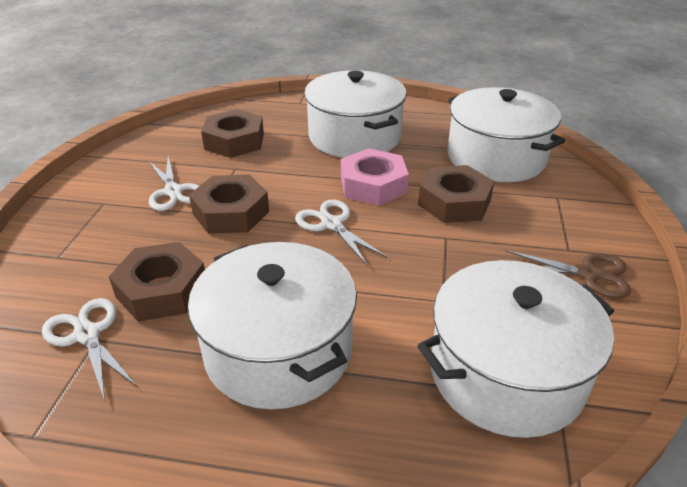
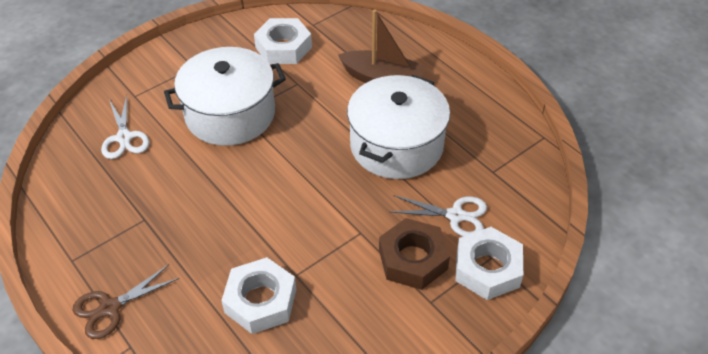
brown boat: none = 0 -> [338,9,427,83] = 1
brown nut: [109,242,205,321] [189,175,269,234] [201,109,264,158] [418,165,494,223] = 4 -> [379,218,450,290] = 1
pink nut: [341,148,409,206] = 1 -> none = 0
white nut: none = 0 -> [221,257,296,334] [254,18,312,64] [455,227,523,300] = 3
white pot: [188,242,357,409] [304,70,407,158] [417,260,614,438] [447,87,566,182] = 4 -> [164,47,286,146] [347,75,450,179] = 2
white scissors: [42,298,136,401] [148,156,199,211] [295,199,388,266] = 3 -> [101,96,149,159] [391,195,487,236] = 2

